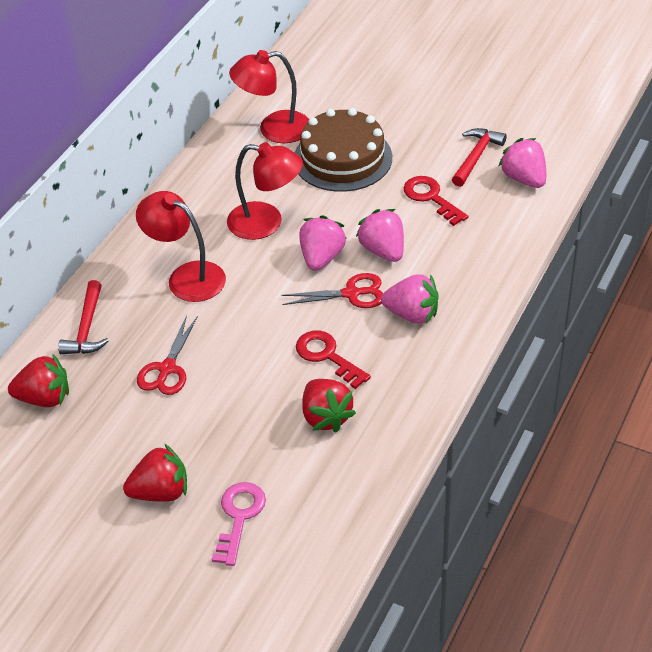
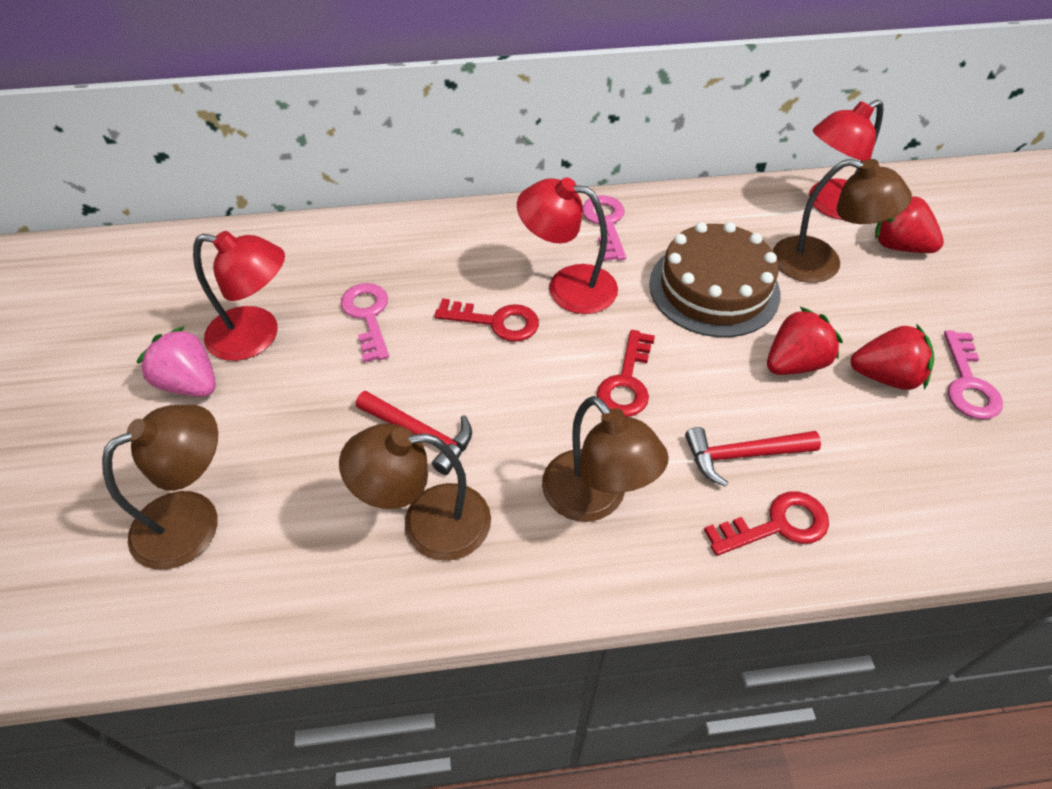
brown lamp: none = 0 -> [102,405,218,570] [339,424,491,561] [542,396,669,522] [773,159,912,283] = 4
pink key: [212,482,266,566] = 1 -> [341,283,389,363] [582,196,626,261] [944,331,1003,419] = 3
pink strawberry: [299,215,347,271] [356,209,404,262] [381,274,439,324] [499,138,546,188] = 4 -> [136,326,216,397] = 1
red key: [296,331,371,389] [404,176,468,226] = 2 -> [434,298,539,342] [597,330,655,417] [704,491,829,556] = 3
red scissors: [137,315,198,395] [281,273,383,308] = 2 -> none = 0

